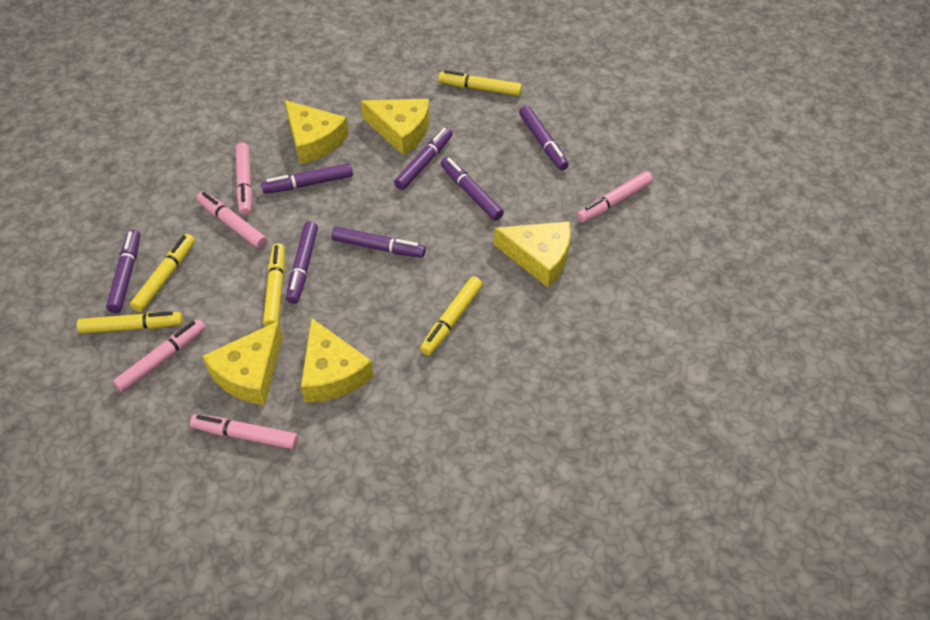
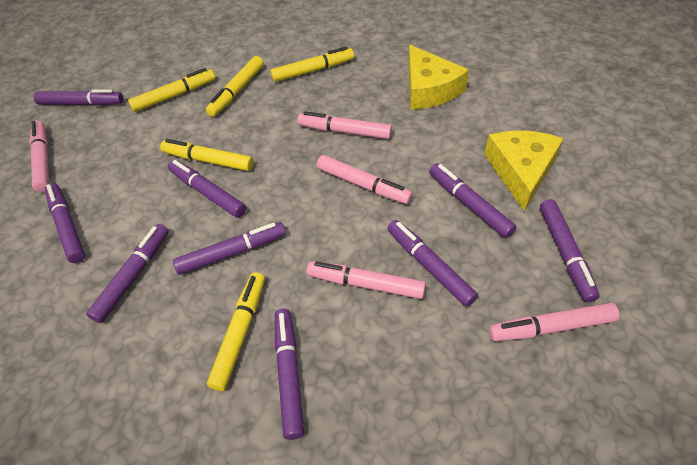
purple marker: [106,229,140,313] [261,163,353,194] [286,221,318,304] [331,226,426,258] [394,127,453,190] [441,157,504,220] [519,106,569,170] = 7 -> [34,90,123,106] [45,183,85,263] [86,224,169,323] [168,160,246,218] [173,222,286,275] [275,309,304,440] [388,220,478,307] [429,163,516,238] [540,199,600,302] = 9
yellow cheese: [202,321,283,405] [285,100,349,164] [301,318,374,402] [361,99,430,155] [494,222,571,287] = 5 -> [408,45,469,110] [484,130,564,212] = 2

